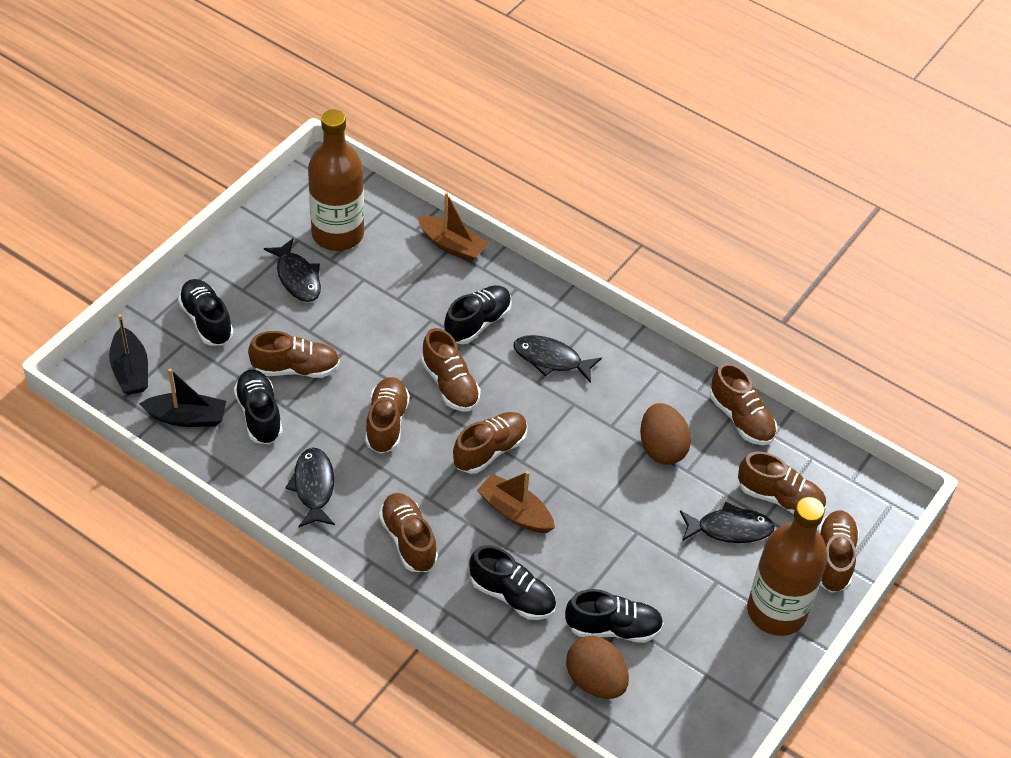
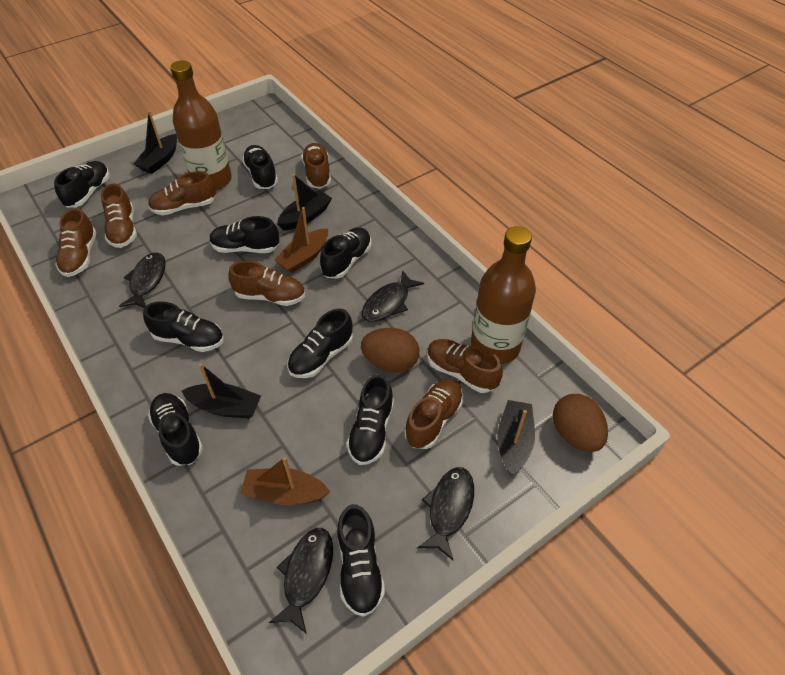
black boat: [109,314,148,395] [139,369,226,427] = 2 -> [134,111,177,174] [182,363,261,418] [277,174,332,231] [497,400,535,475] = 4
black shoe: [178,279,233,345] [234,370,283,444] [444,285,512,344] [469,545,556,620] [565,589,664,643] = 5 -> [54,161,110,208] [143,301,224,352] [148,393,203,466] [209,216,279,253] [242,145,278,189] [287,309,353,378] [320,227,372,279] [337,504,385,617] [347,374,394,465] = 9
brown shoe: [248,331,340,378] [365,377,410,454] [379,493,438,572] [421,328,481,412] [453,412,527,474] [710,363,777,445] [738,451,826,514] [818,511,859,593] = 8 -> [55,208,97,277] [101,184,137,248] [148,171,216,215] [228,261,305,306] [301,143,331,189] [404,379,463,449] [427,339,503,393] = 7

